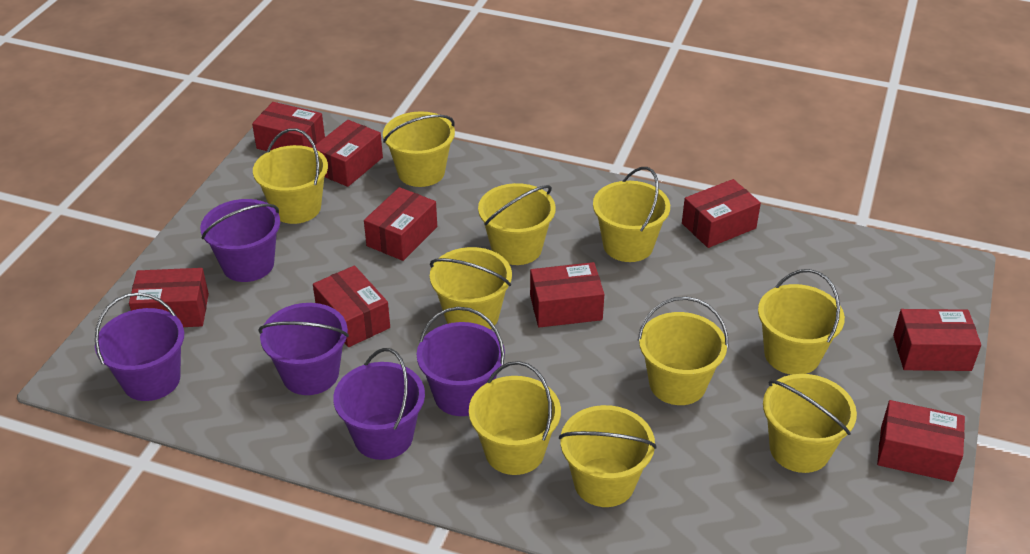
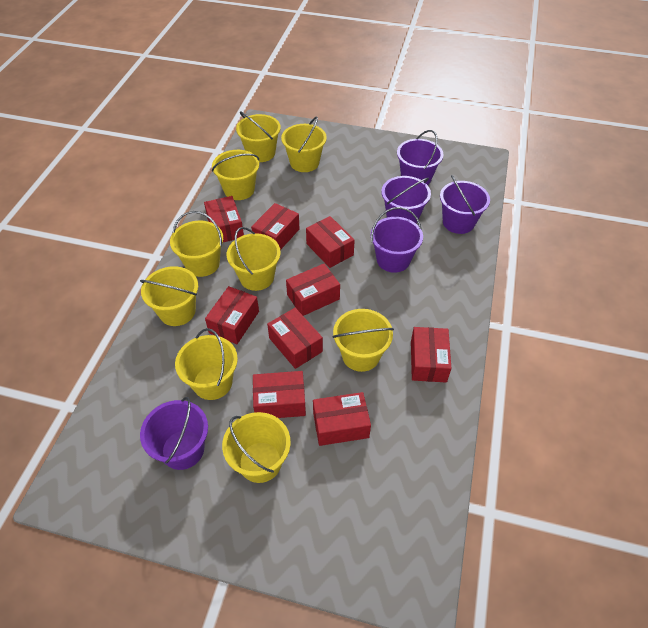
yellow bucket: [253,128,328,224] [383,111,455,187] [430,247,512,329] [469,361,561,475] [478,183,556,265] [559,405,657,507] [593,167,670,262] [638,297,729,405] [758,269,845,375] [763,374,857,473] = 10 -> [140,266,198,326] [170,211,223,277] [175,328,238,400] [212,150,259,200] [222,412,291,483] [227,227,281,291] [236,112,281,162] [281,117,327,172] [332,309,394,372] = 9

